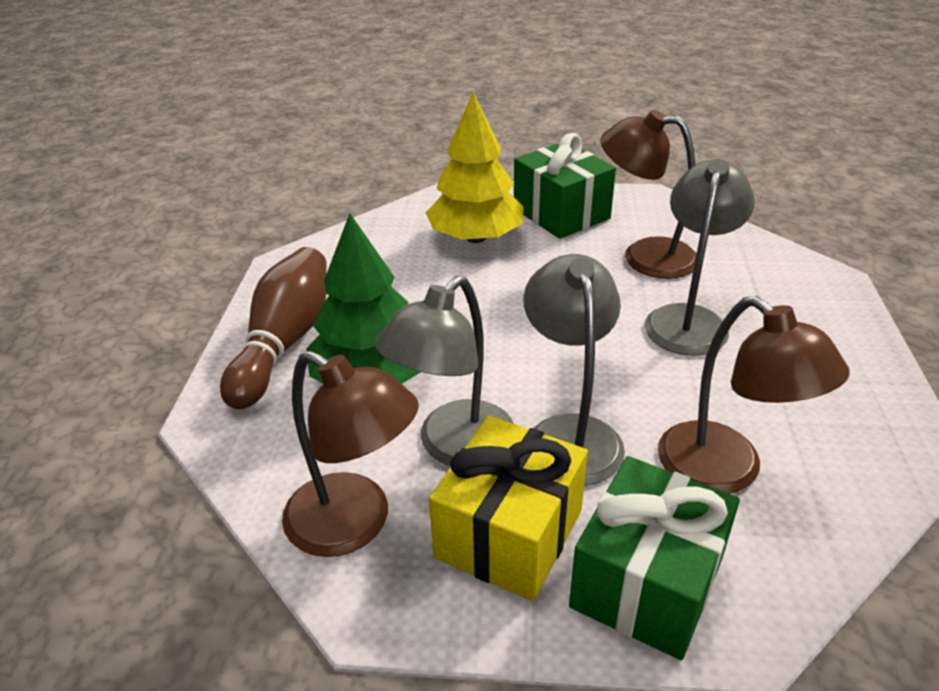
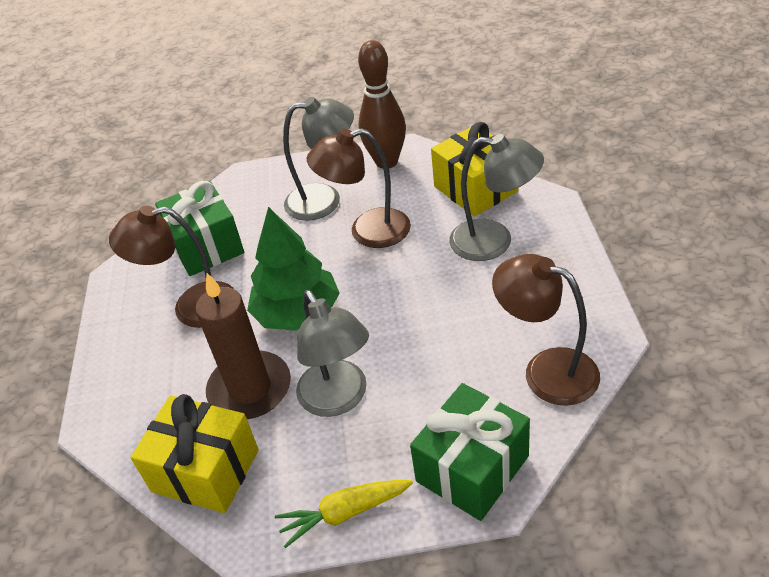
brown candle: none = 0 -> [195,273,291,419] = 1
yellow carrot: none = 0 -> [275,480,413,548] = 1
yellow gift: [429,415,588,601] = 1 -> [130,394,259,513] [431,122,519,216] = 2
yellow tree: [426,92,524,243] = 1 -> none = 0

